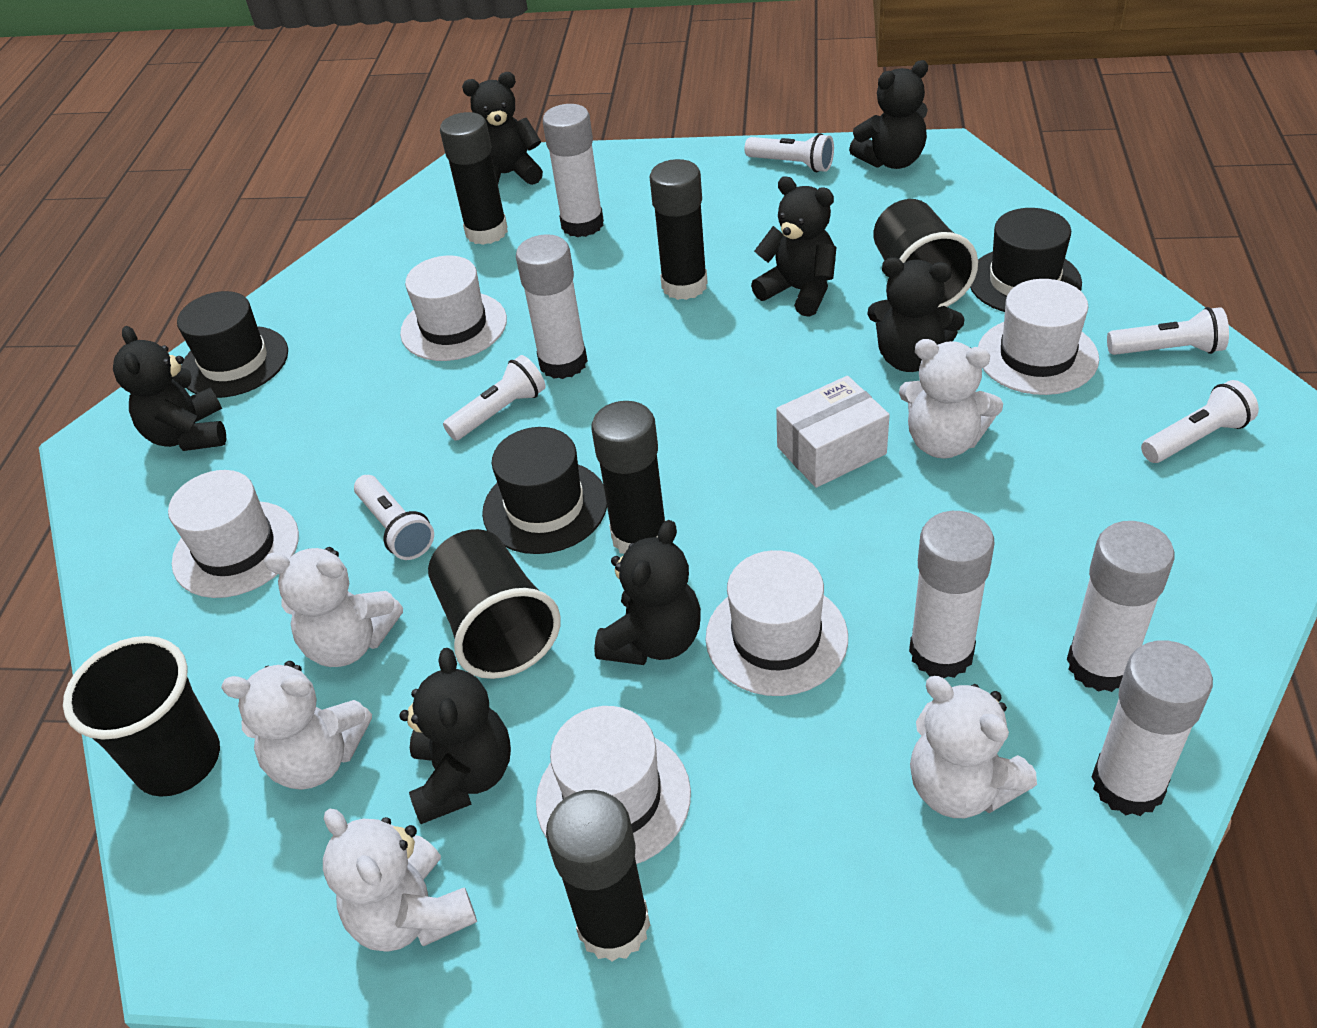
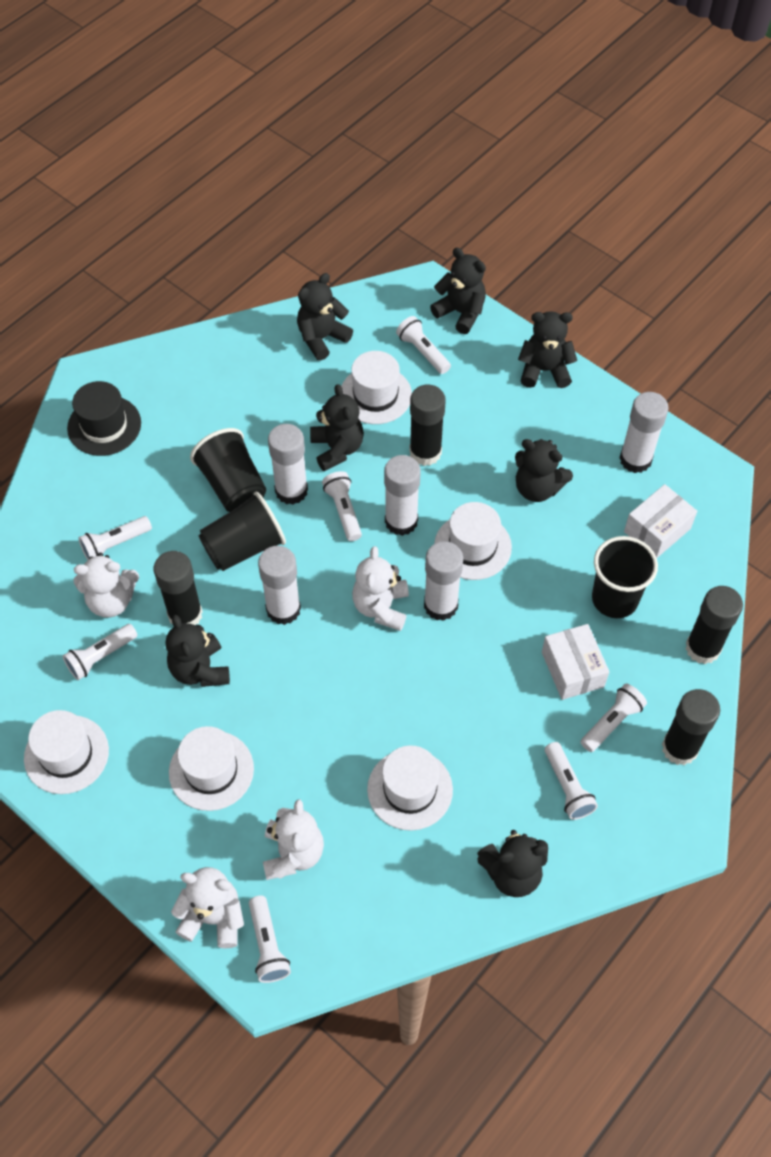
black hat: [177,291,288,398] [482,427,607,554] [970,208,1082,312] = 3 -> [67,381,141,456] = 1
white box: [776,376,890,488] = 1 -> [542,624,609,700] [624,484,697,558] = 2
white flashlight: [354,475,434,560] [443,355,545,441] [744,133,834,172] [1107,307,1229,355] [1141,380,1259,463] = 5 -> [63,624,138,680] [79,516,152,560] [249,895,291,983] [322,471,362,541] [396,316,451,374] [545,742,598,820] [580,684,647,752] = 7
white teddy bear: [221,661,372,790] [264,547,403,667] [323,809,477,951] [899,339,1003,459] [910,676,1037,818] = 5 -> [74,553,139,618] [171,867,244,948] [263,800,324,880] [352,546,409,631] = 4

